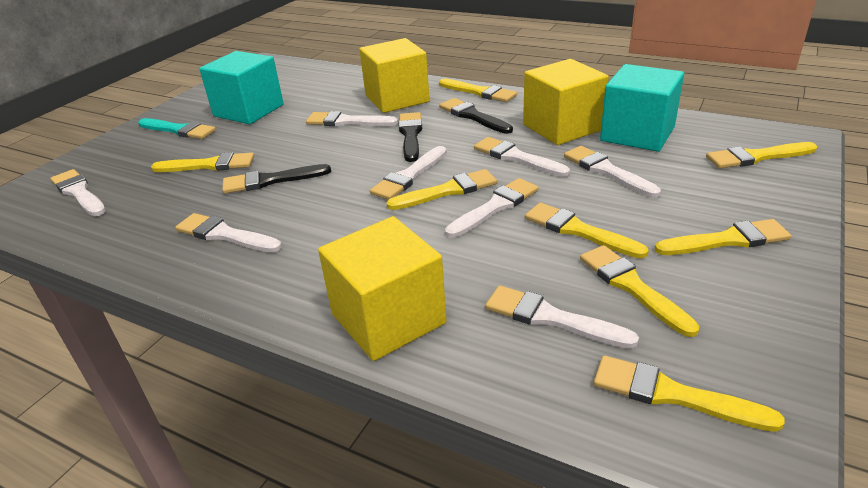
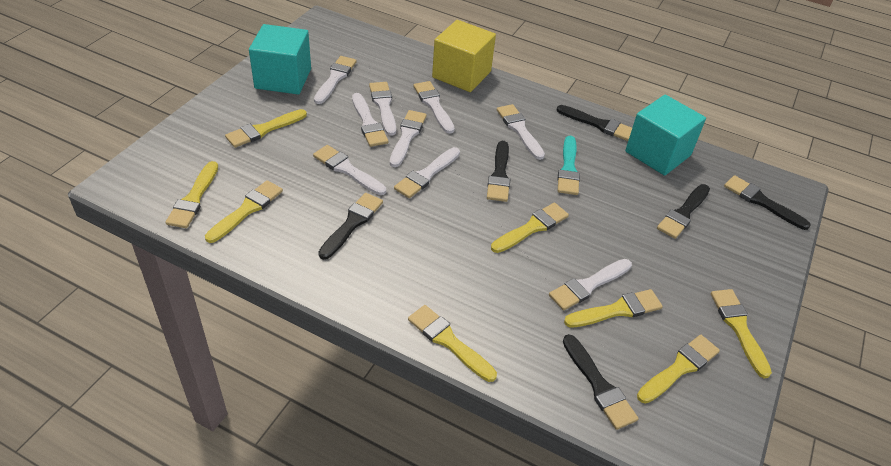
black brush: [222,164,331,194] [399,112,422,162] [439,98,513,134] = 3 -> [318,193,383,260] [487,141,510,202] [557,105,632,141] [563,334,638,430] [657,184,710,239] [724,175,811,230] = 6
white brush: [50,169,106,216] [175,213,282,253] [306,111,398,126] [370,146,447,200] [445,178,539,238] [474,137,570,177] [485,285,639,349] [564,146,661,197] = 8 -> [313,145,386,195] [314,56,357,104] [352,93,389,147] [369,82,396,136] [390,110,427,167] [394,147,460,198] [413,81,455,134] [497,104,545,160] [549,259,632,310] = 9
yellow cube: [318,216,447,361] [359,38,430,113] [523,59,609,145] = 3 -> [432,20,496,92] = 1

